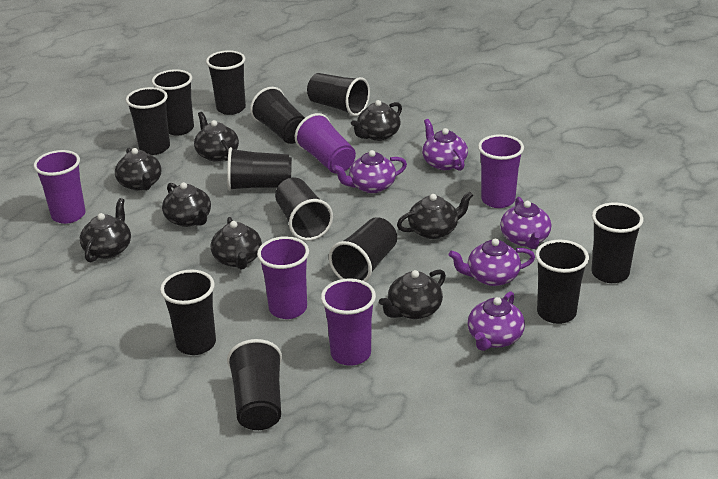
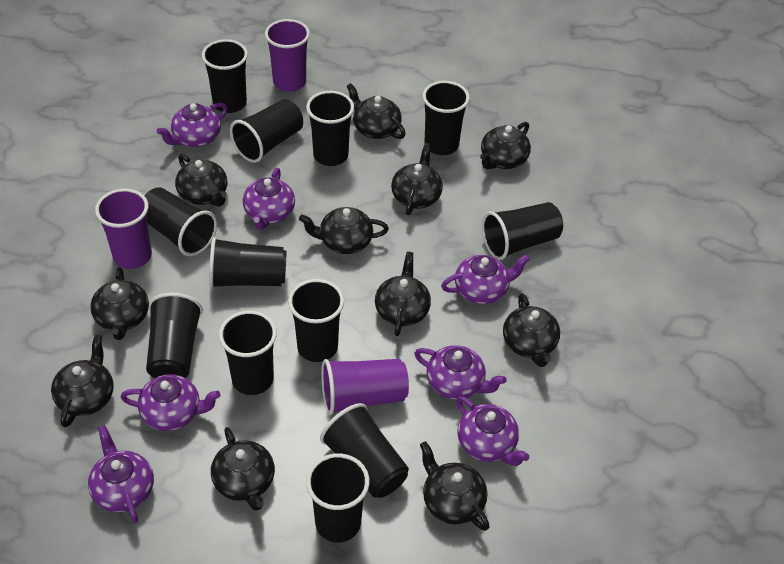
black teapot: [80,198,131,262] [115,148,161,190] [162,182,211,227] [194,112,239,161] [211,217,262,269] [351,100,402,141] [379,270,446,319] [397,191,473,239] = 8 -> [51,334,114,427] [90,267,149,340] [175,154,227,206] [211,427,275,511] [299,207,389,254] [346,83,406,139] [375,252,431,336] [391,143,443,215] [420,441,489,531] [480,122,531,169] [503,293,560,367] = 11
purple cup: [34,150,85,224] [257,236,309,319] [295,113,356,174] [321,278,376,366] [478,134,524,208] = 5 -> [95,189,152,269] [265,19,310,92] [321,359,409,415] = 3
purple teapot: [333,150,407,193] [422,119,468,171] [449,238,535,286] [468,291,525,351] [500,197,551,249] = 5 -> [88,425,154,523] [120,374,221,431] [157,103,228,147] [243,168,295,230] [414,345,507,400] [441,254,530,304] [456,396,529,466] = 7

